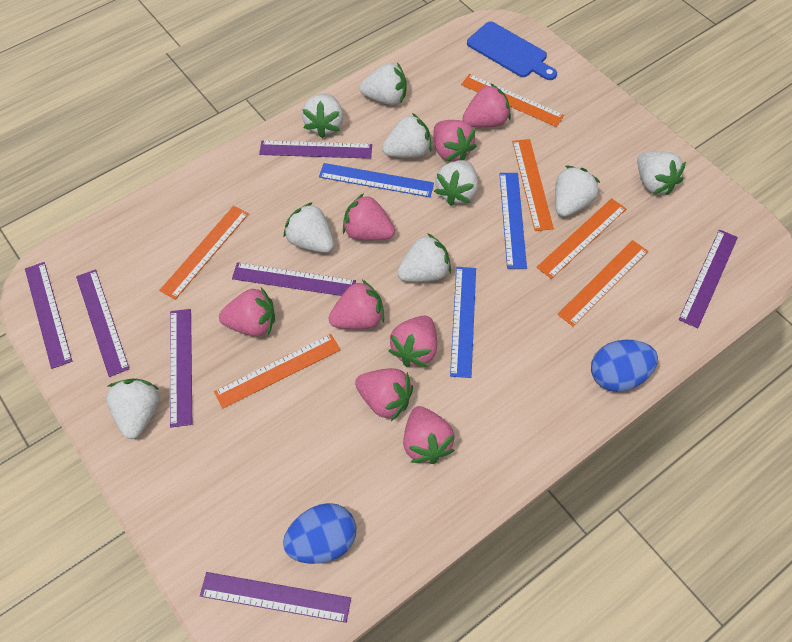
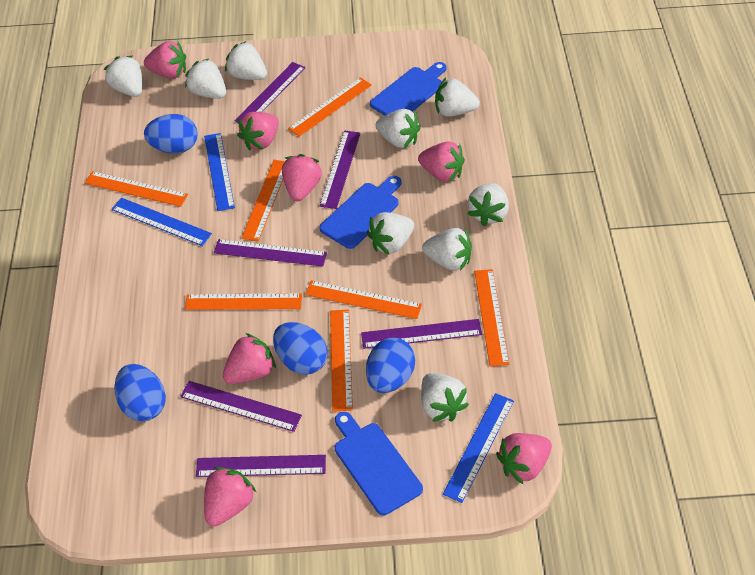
blue cutting board: [467,22,557,80] = 1 -> [320,176,401,249] [334,412,423,515] [370,62,447,116] = 3
blue egg: [283,503,356,564] [591,340,658,392] = 2 -> [114,364,166,422] [144,114,198,154] [273,322,327,375] [366,338,415,393] = 4
orange ruler: [159,206,249,300] [214,334,341,409] [461,74,564,127] [512,139,554,231] [537,198,626,279] [557,240,648,327] = 6 -> [85,171,188,207] [185,293,302,310] [242,160,285,241] [288,77,372,137] [305,280,422,319] [330,309,353,412] [474,269,509,366] = 7
pink strawberry: [219,287,275,336] [329,280,384,329] [343,193,395,240] [355,368,413,421] [388,316,437,367] [403,406,455,464] [434,120,477,162] [462,83,511,127] = 8 -> [144,41,186,79] [204,467,256,526] [223,333,276,384] [237,112,279,150] [282,154,322,201] [418,141,465,182] [496,433,552,485] = 7
purple ruler: [25,262,72,369] [76,269,129,377] [170,309,192,427] [200,572,351,623] [232,262,356,296] [259,140,372,159] [679,230,738,328] = 7 -> [180,381,302,432] [196,455,326,477] [214,239,327,267] [235,62,306,122] [320,130,361,209] [361,319,482,349] = 6

